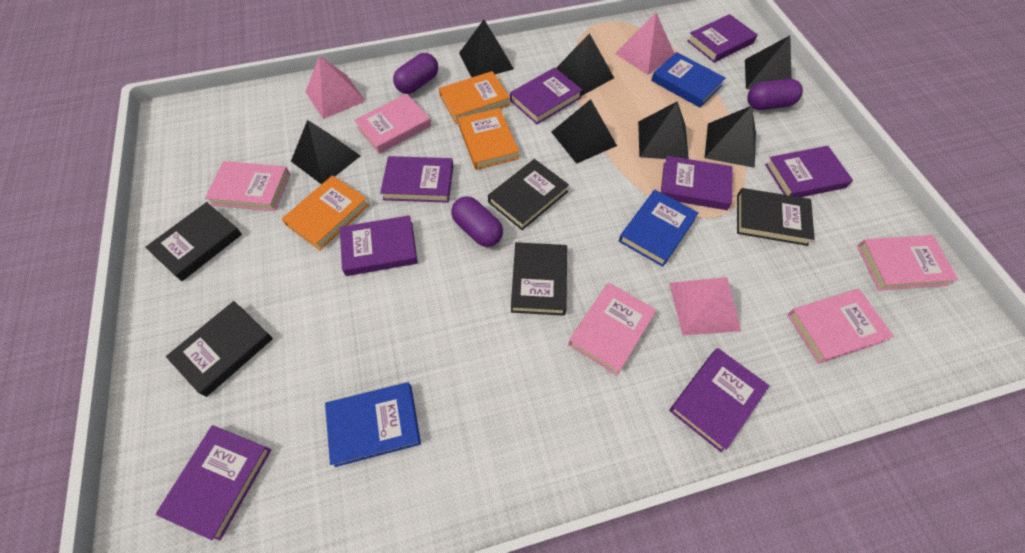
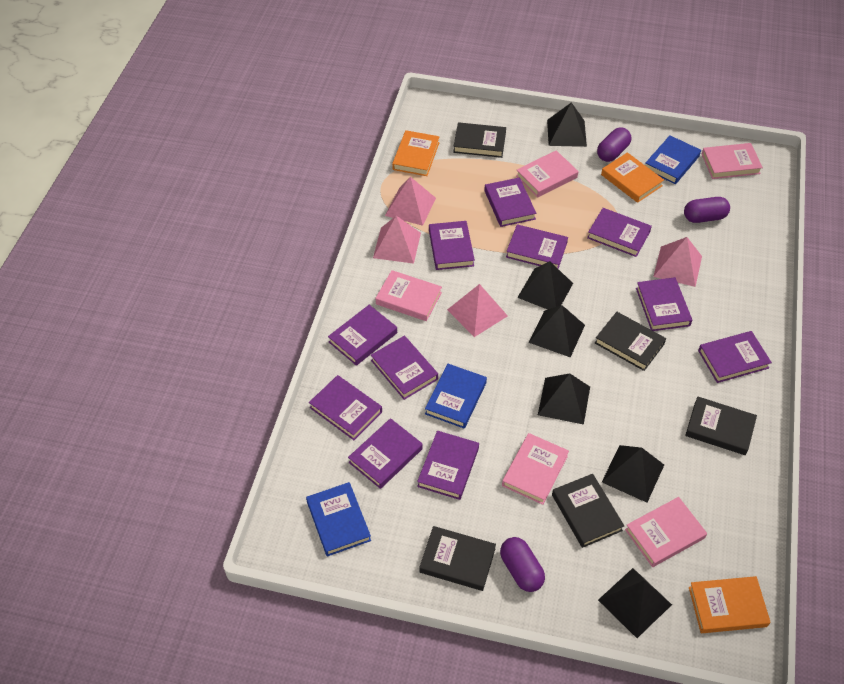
black pyramid: [291,120,360,184] [459,20,514,77] [551,99,617,164] [556,33,614,96] [638,101,689,159] [704,106,756,168] [745,36,792,89] = 7 -> [517,261,573,310] [529,305,585,358] [538,373,590,425] [547,102,587,147] [598,568,672,638] [602,445,664,503] = 6
pink pyramid: [306,55,365,119] [615,13,675,75] [669,277,741,335] = 3 -> [373,216,421,264] [385,177,436,226] [447,284,508,337] [653,237,702,287] = 4
purple book: [156,425,271,541] [340,215,418,276] [380,156,453,203] [510,67,582,124] [661,156,733,210] [669,348,770,452] [687,14,758,63] [765,146,853,197] = 8 -> [309,375,382,440] [328,305,397,366] [348,418,423,489] [371,336,438,400] [417,431,479,500] [429,221,475,270] [484,177,536,227] [506,224,568,269] [587,208,652,257] [636,277,692,331] [698,331,772,383] = 11

